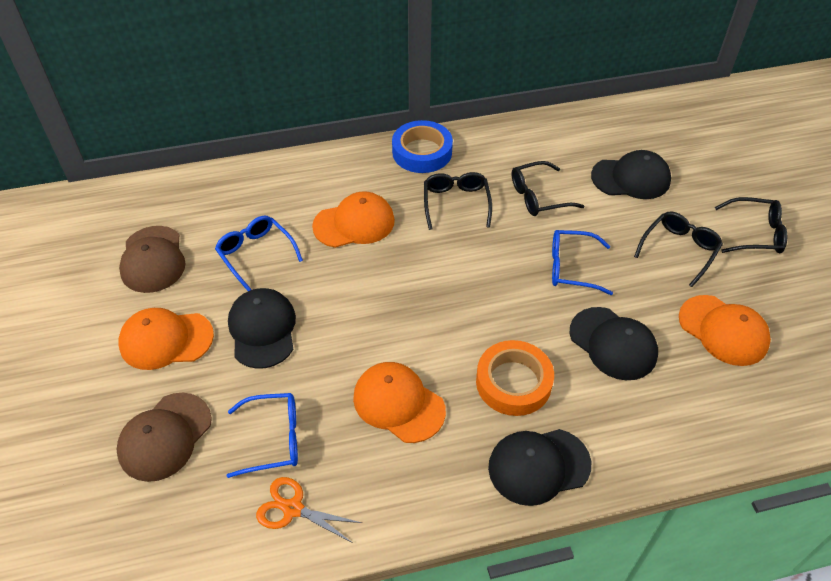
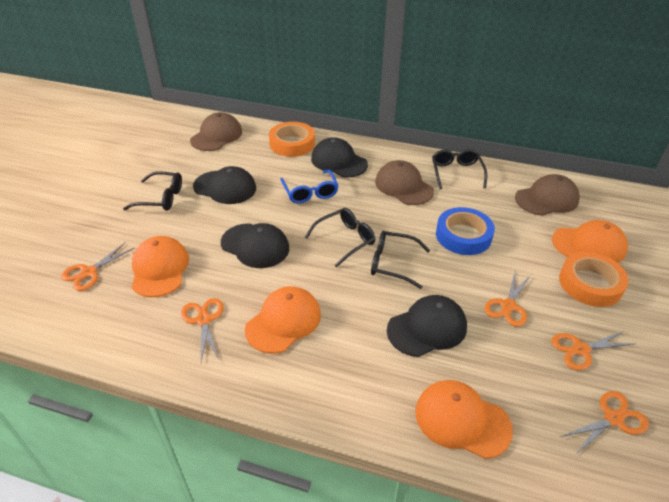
blue glasses: [215,215,303,291] [227,393,298,478] [552,230,613,295] = 3 -> [280,170,338,204] = 1
brown cap: [116,393,212,482] [119,226,185,293] = 2 -> [190,112,242,151] [375,160,434,205] [515,174,580,216] = 3
orange scissors: [256,477,362,543] = 1 -> [61,242,134,291] [181,298,224,362] [484,273,531,327] [551,331,637,370] [560,391,649,455] = 5
orange tape: [476,340,554,416] = 1 -> [269,122,315,157] [559,252,629,307] = 2

